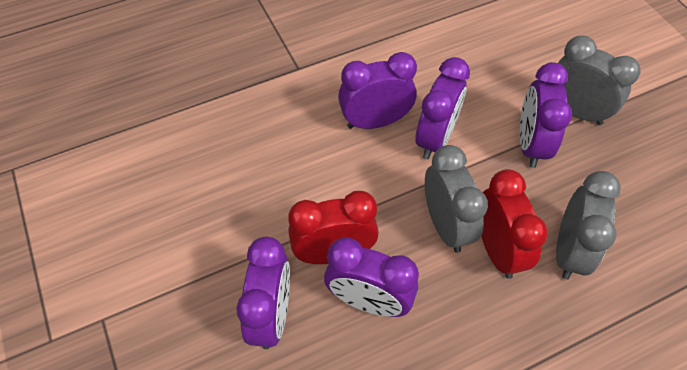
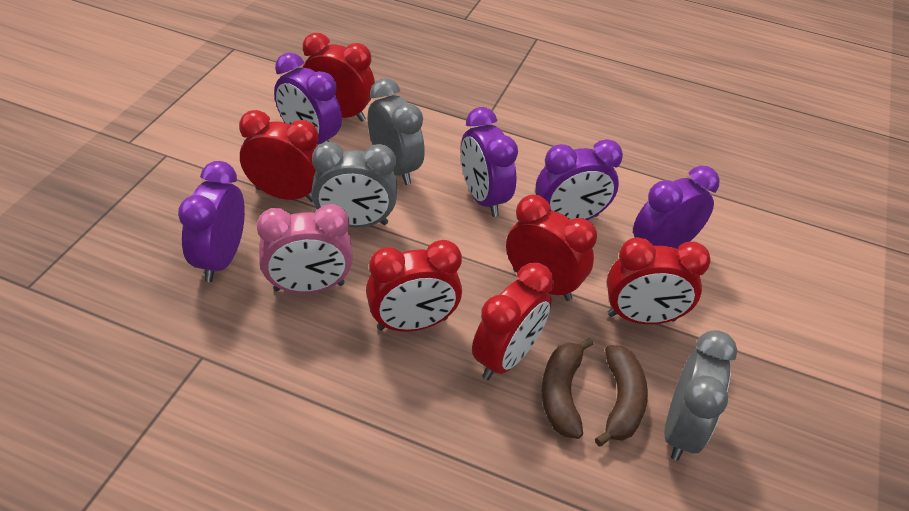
brown banana: none = 0 -> [541,338,593,439] [595,345,648,446] = 2
pink clock: none = 0 -> [257,204,353,294] = 1
red clock: [288,191,379,264] [481,169,548,279] = 2 -> [239,110,319,202] [302,33,375,122] [366,240,462,332] [472,263,554,380] [506,195,597,301] [607,237,711,324] = 6

